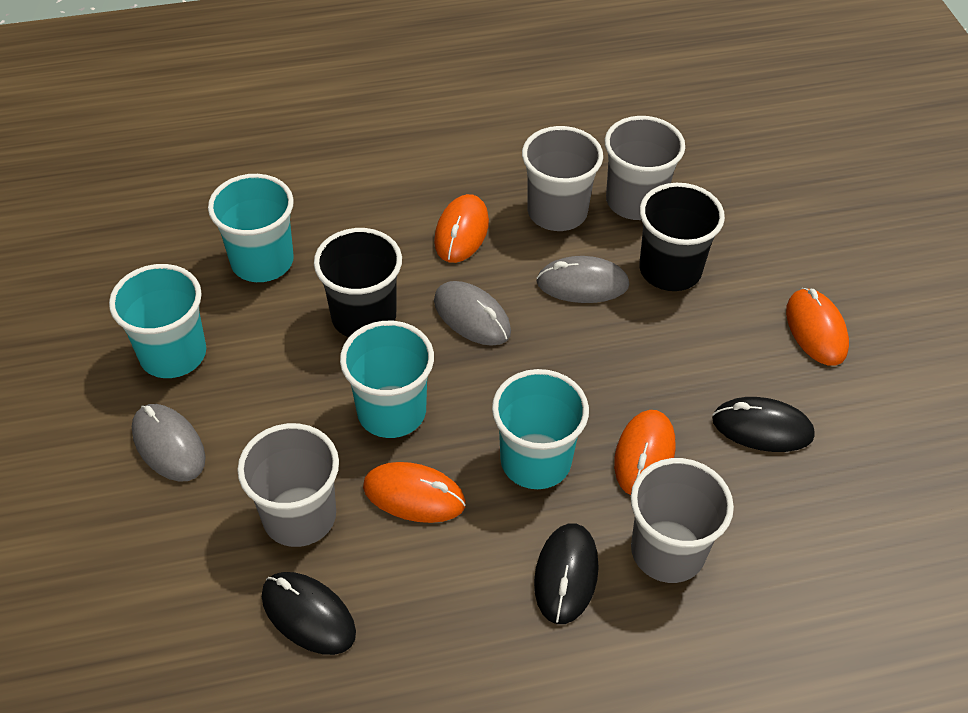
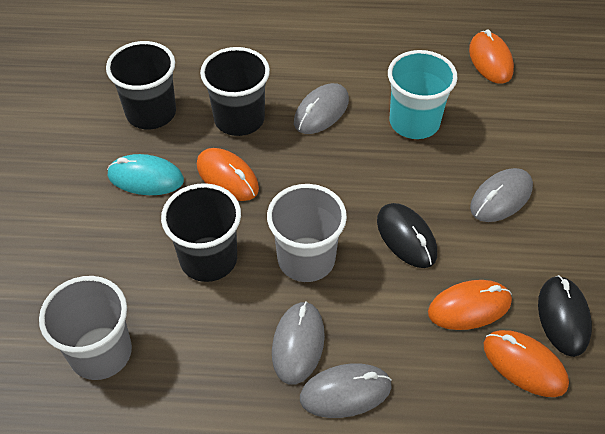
black cup: [314,228,402,337] [639,183,725,291] = 2 -> [106,41,176,129] [161,183,241,282] [200,47,270,136] = 3
black mouse: [262,572,356,655] [534,523,599,624] [712,397,815,452] = 3 -> [377,203,437,268] [538,275,592,357] = 2
grey cup: [237,423,339,547] [522,126,603,231] [605,116,685,220] [631,458,734,583] = 4 -> [39,276,132,380] [267,184,347,282] = 2
grey mouse: [132,404,205,482] [434,281,511,346] [536,256,629,303] = 3 -> [272,301,325,385] [294,83,349,134] [300,363,392,418] [470,168,533,222] = 4
turquoise cup: [109,264,206,378] [208,174,294,282] [340,321,434,438] [492,369,589,489] = 4 -> [388,50,457,139] = 1
turquoise mouse: none = 0 -> [107,154,184,195] = 1

